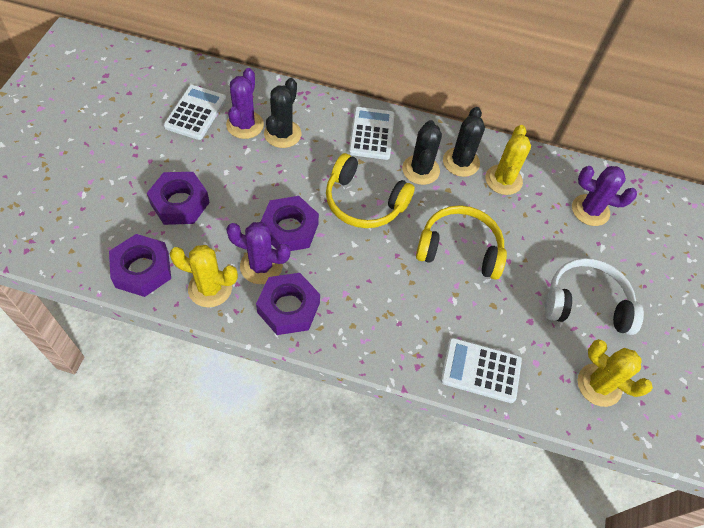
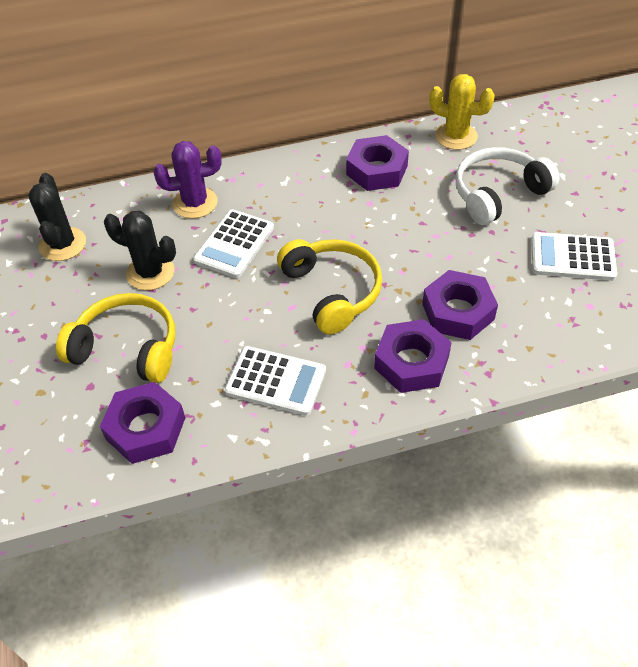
black cactus: [264,78,301,148] [402,120,442,185] [443,107,485,177] = 3 -> [28,173,86,261] [104,211,176,290] = 2
purple cactus: [226,68,264,139] [226,222,290,284] [572,166,637,226] = 3 -> [153,141,222,219] = 1
yellow cactus: [169,245,238,308] [485,125,531,195] [577,339,653,407] = 3 -> [429,74,495,150] = 1

